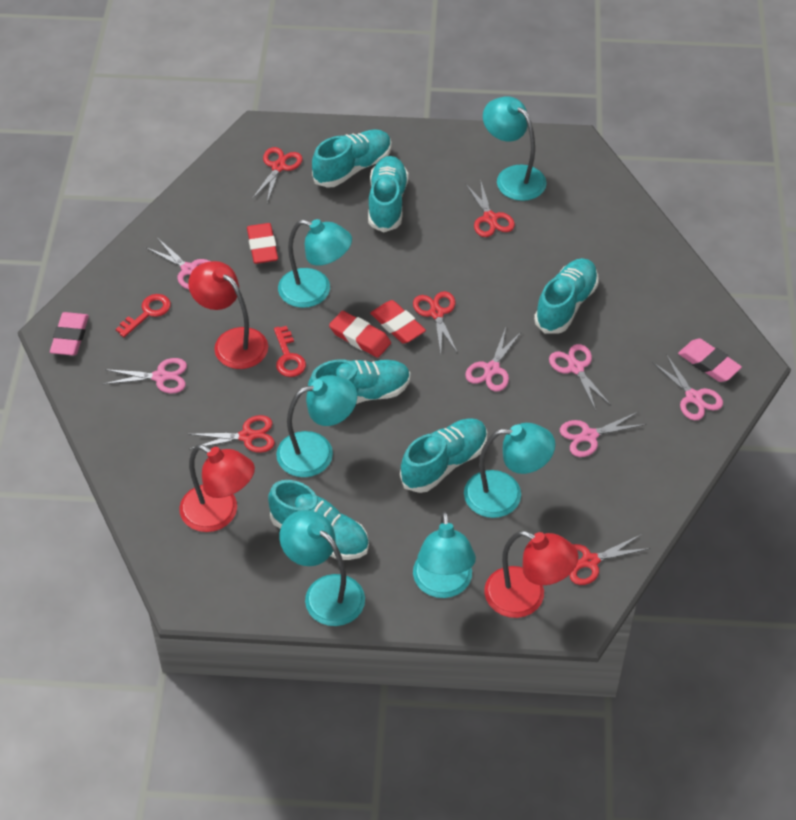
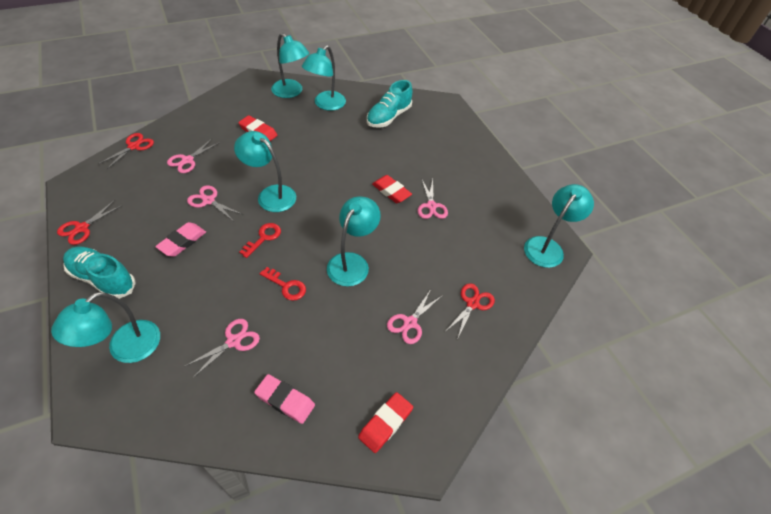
pink scissors: [104,358,187,394] [145,239,211,289] [465,327,522,391] [549,344,611,411] [560,412,646,457] [652,354,723,420] = 6 -> [167,139,220,173] [185,319,260,378] [187,185,242,221] [387,289,443,344] [418,178,448,219] = 5
red lamp: [179,445,255,532] [188,261,268,369] [484,531,579,618] = 3 -> none = 0
red scissors: [188,415,275,453] [252,147,303,203] [413,291,458,354] [465,179,515,237] [570,534,650,585] = 5 -> [57,200,123,245] [98,133,154,169] [445,283,495,340] = 3
turquoise shoe: [268,480,369,560] [308,359,410,404] [312,129,392,188] [368,156,408,232] [400,418,487,493] [534,258,598,334] = 6 -> [63,247,136,299] [367,80,412,127] = 2

